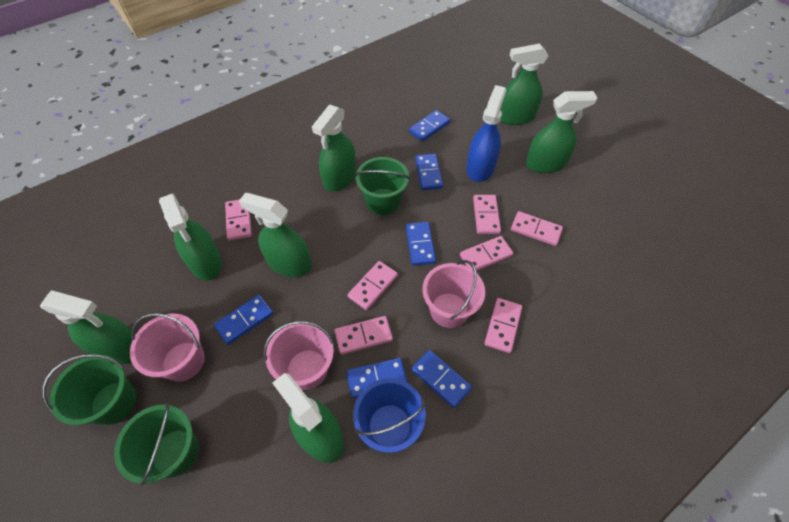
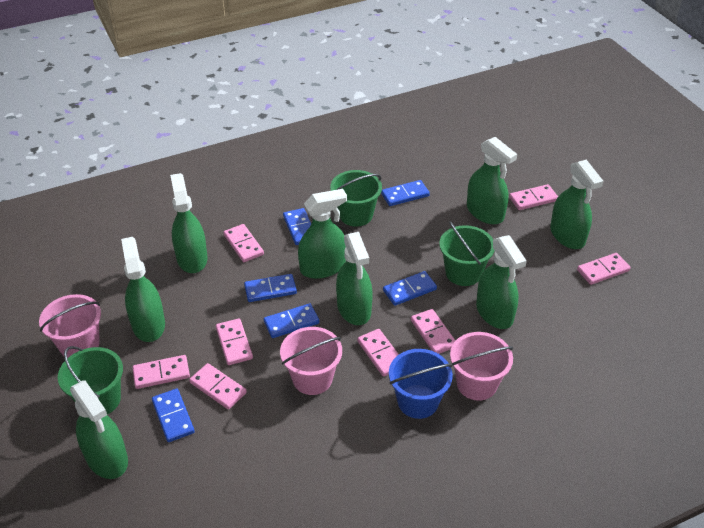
blue spray bottle: [466,85,506,182] = 1 -> none = 0
green spray bottle: [40,290,136,365] [159,193,222,280] [239,193,312,277] [272,373,344,463] [312,105,356,192] [500,43,548,125] [526,91,597,173] = 7 -> [70,380,128,479] [121,237,165,342] [170,173,208,273] [298,189,347,279] [336,232,373,325] [467,137,517,224] [476,235,527,329] [550,159,603,249] = 8
pink domino: [225,199,252,241] [335,316,393,355] [348,261,398,310] [460,236,513,271] [473,195,501,234] [484,298,522,353] [511,211,563,246] = 7 -> [132,355,190,389] [189,363,247,409] [216,318,253,365] [224,224,264,262] [357,329,399,377] [411,309,456,354] [509,184,558,210] [577,253,631,285] = 8

